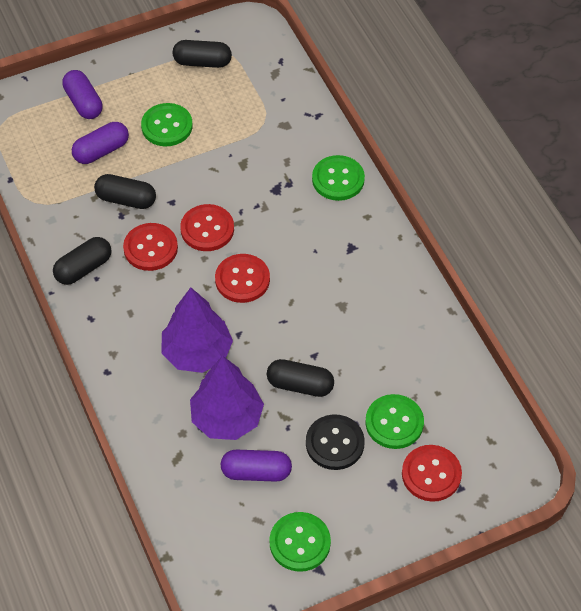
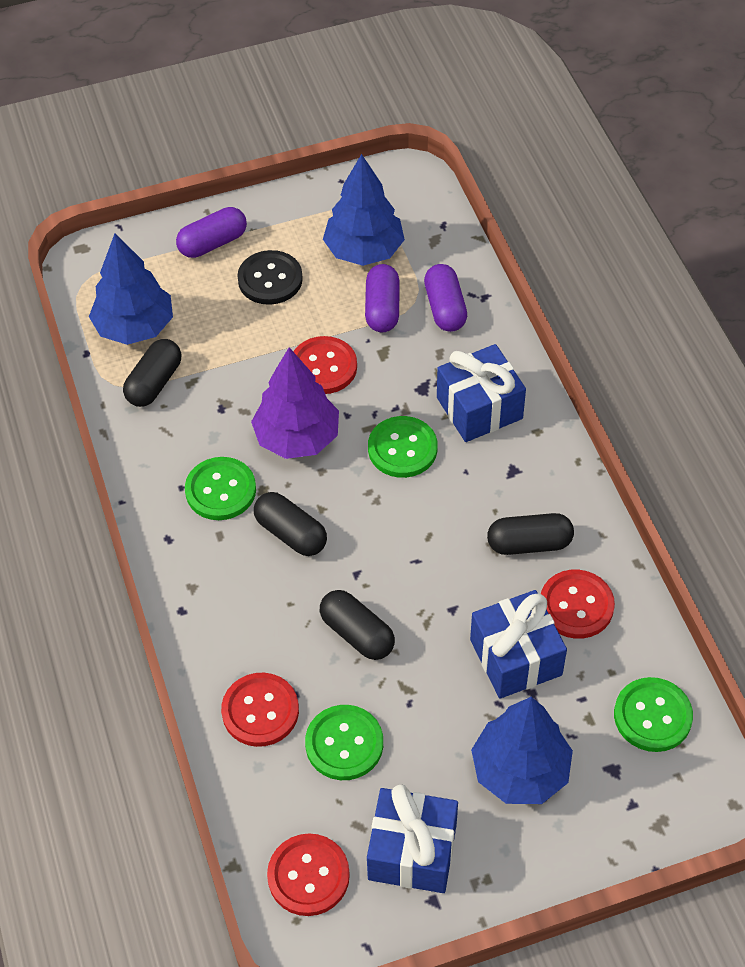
blue gift: none = 0 -> [367,784,458,893] [437,344,526,442] [470,590,567,699] = 3
blue tree: none = 0 -> [89,233,173,345] [323,154,405,266] [471,697,573,804] = 3
purple tree: [161,287,233,373] [190,355,264,440] = 2 -> [251,347,339,459] = 1

